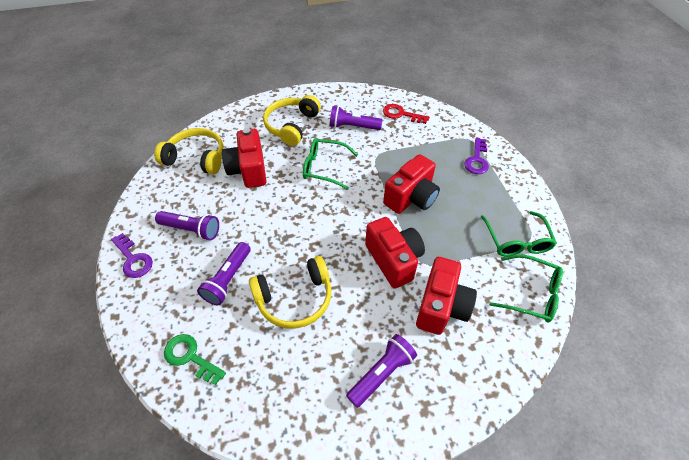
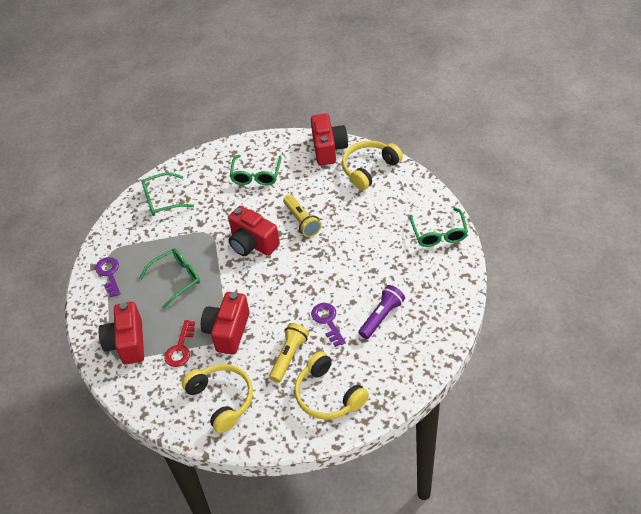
green glasses: [303,138,358,190] [481,211,557,256] [489,254,563,322] = 3 -> [139,248,200,309] [141,172,194,216] [230,155,282,186] [410,208,468,247] = 4
green key: [164,334,226,385] = 1 -> none = 0
purple flashlight: [155,211,219,241] [197,242,251,305] [330,106,383,130] [346,334,417,408] = 4 -> [358,285,405,339] = 1
yellow flashlight: none = 0 -> [269,323,309,383] [283,195,321,237] = 2

